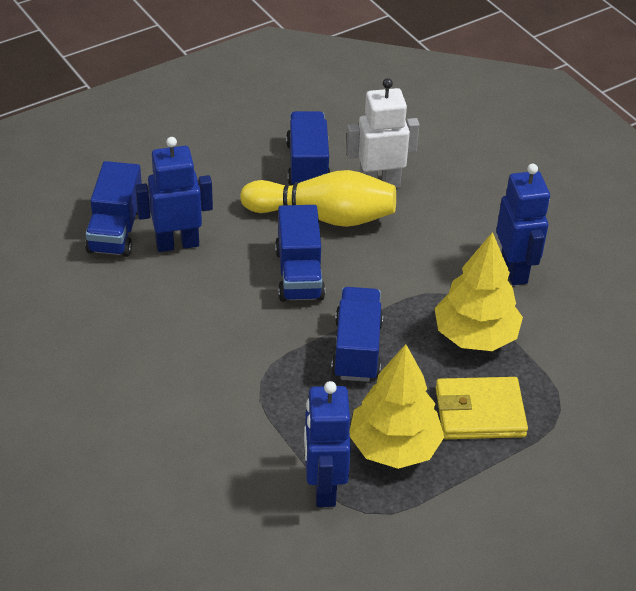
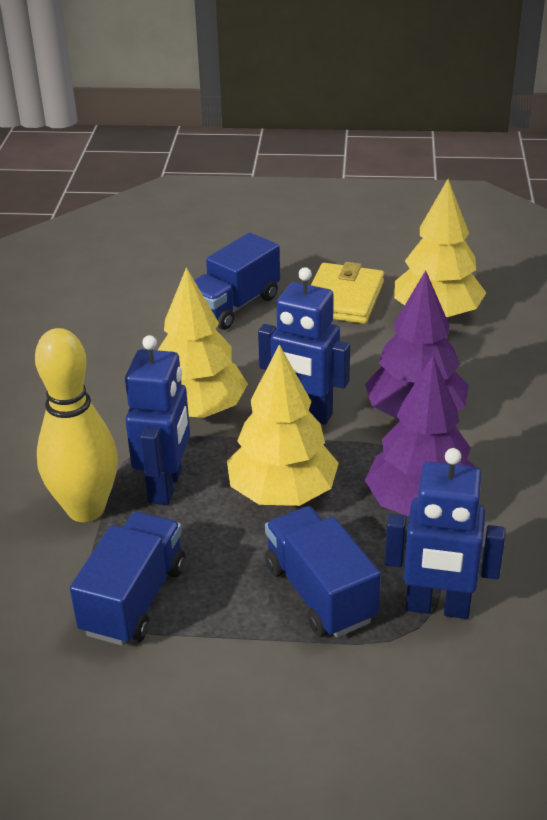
blue truck: [85,161,142,257] [275,205,325,302] [286,111,331,186] [331,287,383,382] = 4 -> [70,512,185,646] [194,233,280,330] [265,506,381,638] = 3
purple tree: none = 0 -> [365,270,469,420] [365,356,481,516] = 2
white robot: [346,78,420,188] = 1 -> none = 0
yellow tree: [349,344,444,469] [435,232,523,351] = 2 -> [158,267,248,418] [227,344,339,506] [394,179,486,317] = 3

